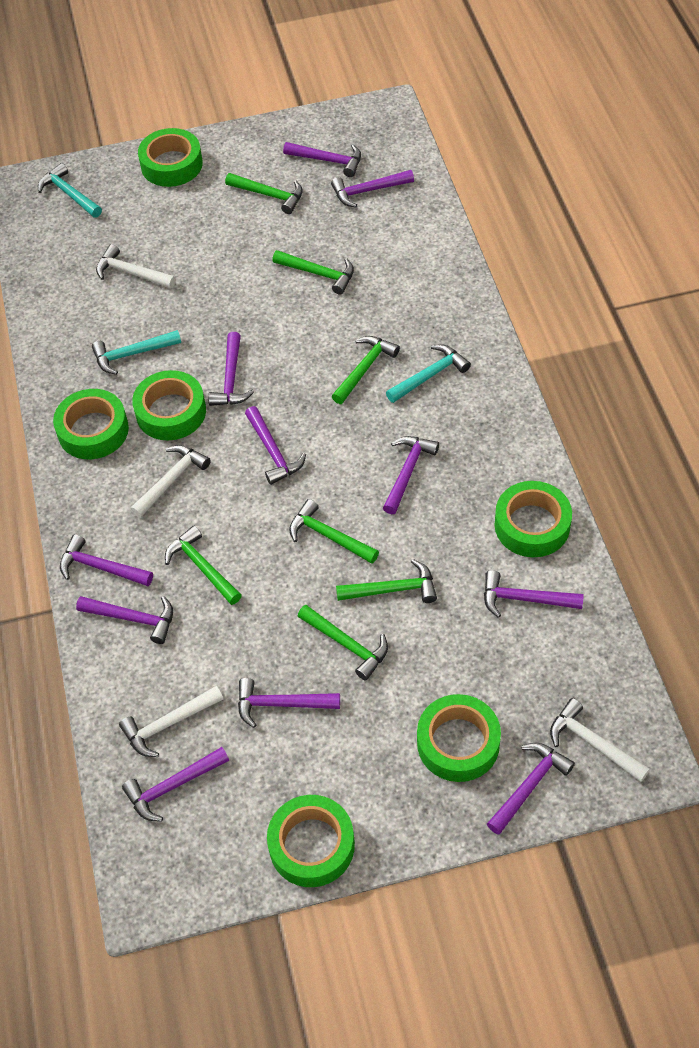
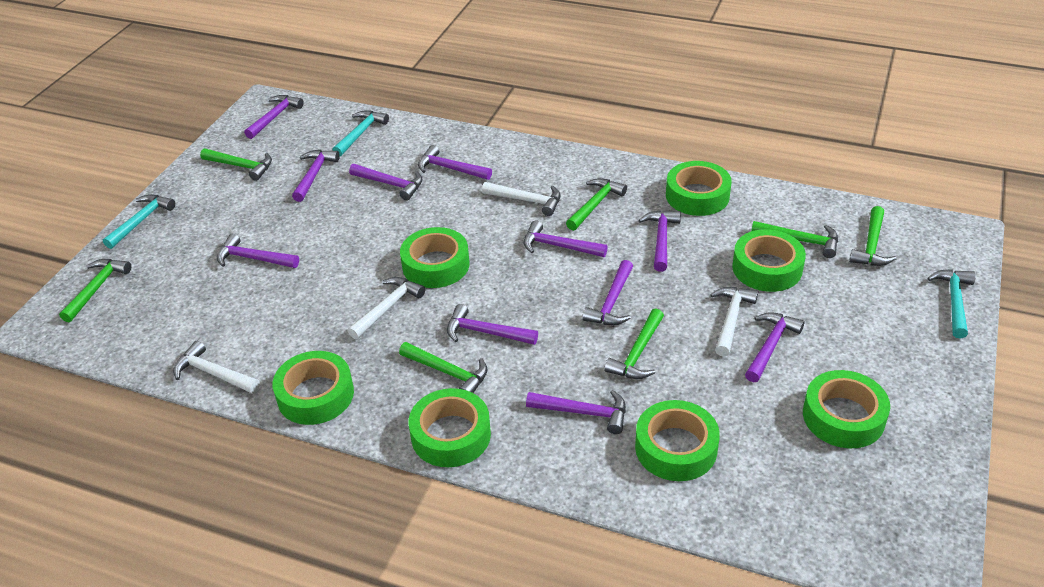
green tape: [53,389,129,459] [132,370,206,440] [138,128,203,187] [267,795,355,887] [417,694,501,782] [494,481,572,557] = 6 -> [272,351,354,425] [400,227,469,288] [409,388,491,467] [635,400,720,481] [666,161,732,216] [732,229,806,292] [803,370,890,448] = 7

